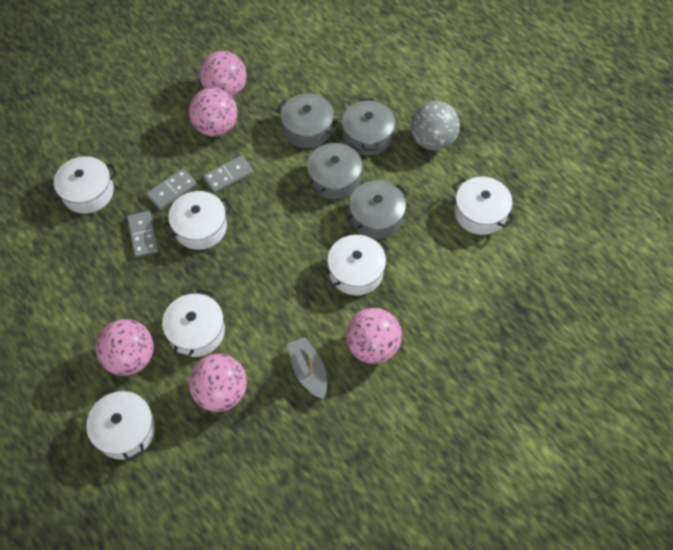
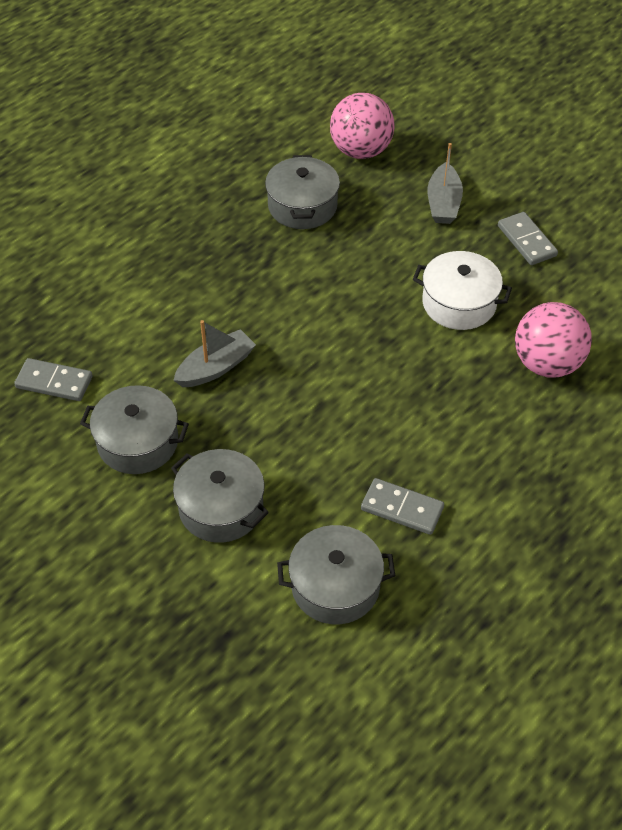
grey ball: [411,101,460,150] = 1 -> none = 0
grey boat: [287,337,327,399] = 1 -> [173,320,256,387] [427,143,463,224] = 2
pink ball: [95,319,154,376] [189,88,238,136] [189,354,247,412] [199,51,247,97] [346,308,402,364] = 5 -> [330,93,395,159] [515,302,592,378] = 2
white pot: [48,156,118,214] [86,387,155,461] [162,289,225,358] [163,191,232,250] [323,235,389,296] [453,177,515,235] = 6 -> [413,251,512,330] = 1

